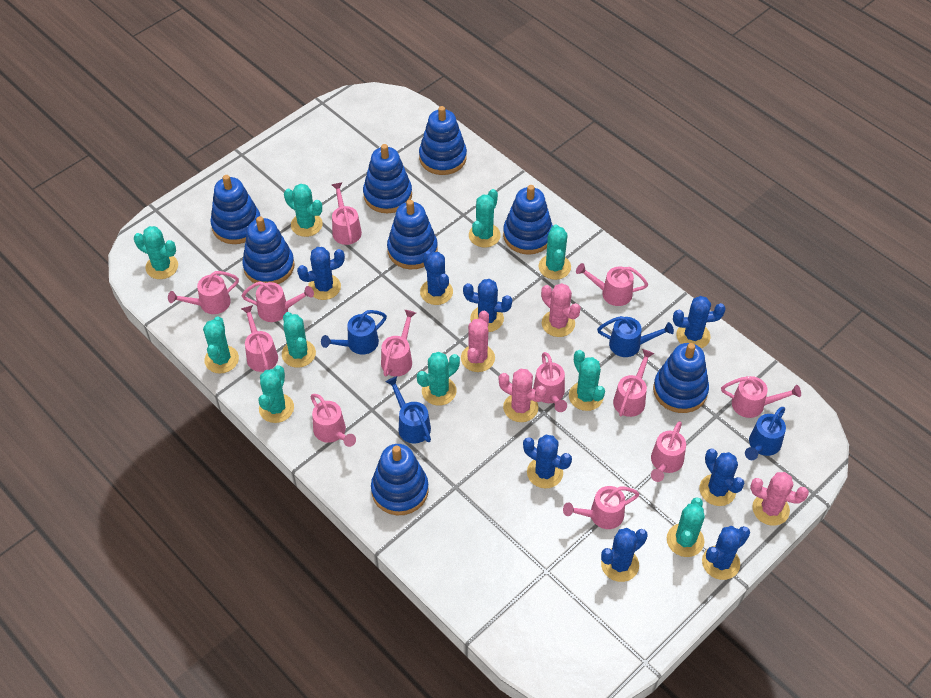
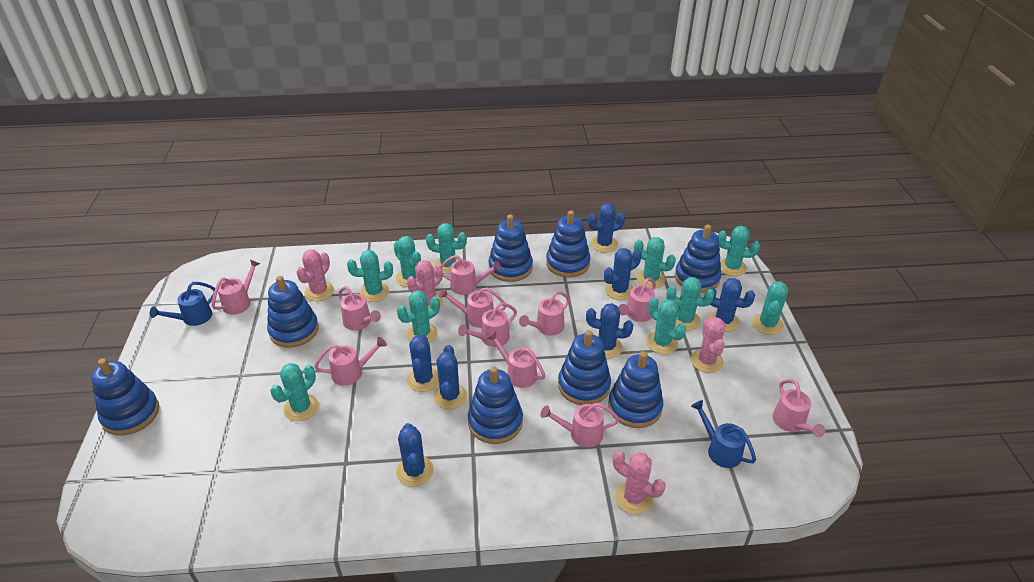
blue cactus: [297,247,345,300] [420,251,453,305] [463,279,512,332] [523,435,572,488] [601,528,648,582] [673,296,726,348] [699,449,745,506] [702,526,750,580] = 8 -> [396,423,434,487] [407,335,439,392] [433,345,467,409] [586,303,633,359] [588,203,625,253] [604,248,642,300] [708,278,755,332] = 7
blue watering can: [321,310,387,355] [386,376,431,443] [597,316,674,357] [745,407,786,460] = 4 -> [150,282,215,326] [691,400,756,468] = 2
pink watering can: [168,271,239,314] [241,305,278,372] [242,281,314,322] [311,394,356,447] [332,182,362,245] [381,310,416,376] [533,352,567,412] [563,486,639,529] [576,263,648,306] [613,349,654,417] [651,421,686,482] [721,376,801,418] = 12 -> [212,260,260,314] [314,337,387,386] [338,286,381,330] [439,288,506,328] [440,255,502,295] [458,303,517,347] [487,331,546,388] [519,291,570,336] [540,403,620,447] [618,278,656,322] [772,379,825,437] = 11

